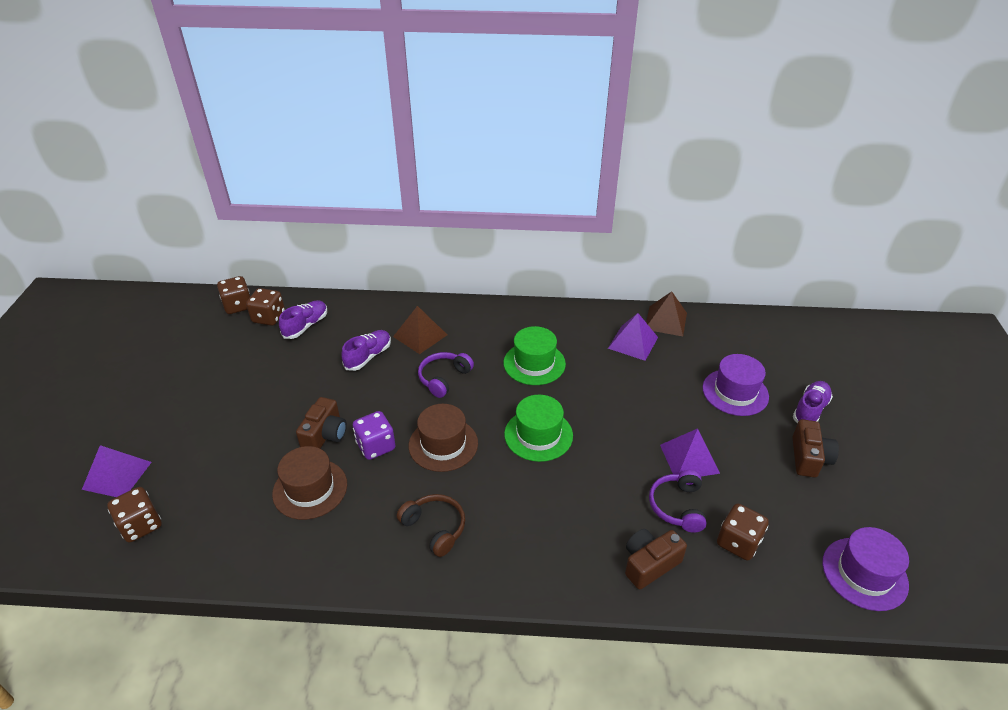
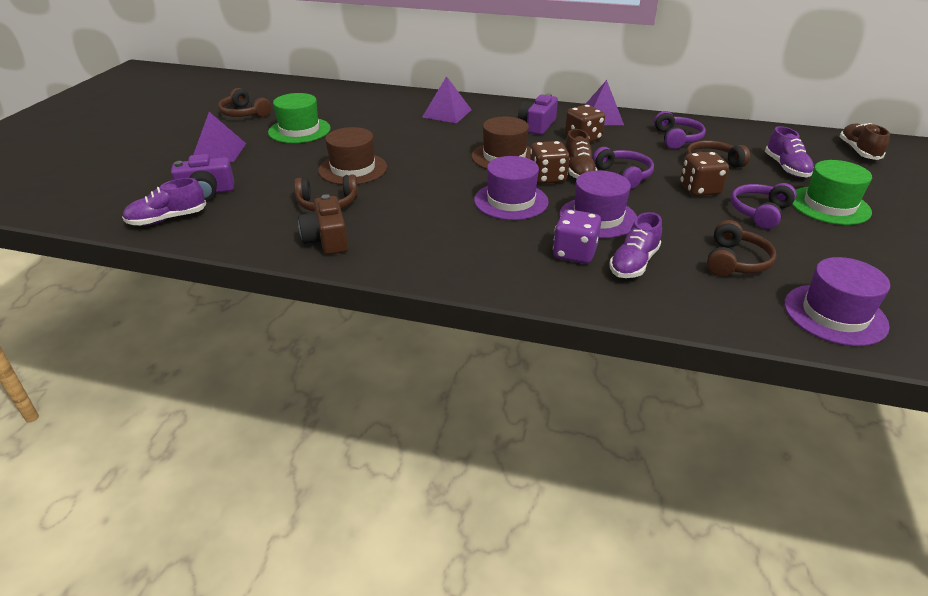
brown camera: [296,397,347,449] [625,529,687,589] [792,419,839,477] = 3 -> [298,194,348,255] = 1
brown dice: [107,487,162,542] [217,276,250,314] [246,288,285,326] [717,503,769,560] = 4 -> [530,141,569,184] [565,105,605,143] [680,152,729,196] = 3
brown headphones: [397,494,465,557] = 1 -> [218,88,271,117] [294,174,358,211] [686,140,750,168] [707,220,777,276] = 4
brown pyramid: [393,306,447,354] [646,291,687,336] = 2 -> none = 0
brown shoe: none = 0 -> [565,129,598,179] [839,123,890,160] = 2
purple camera: none = 0 -> [171,154,234,201] [518,93,558,135] = 2
purple hat: [702,354,769,416] [822,527,909,611] = 2 -> [474,156,549,220] [559,171,637,238] [784,257,890,346] = 3
purple headphones: [418,352,474,398] [649,470,707,533] = 2 -> [592,147,654,189] [654,111,706,149] [731,183,797,229] = 3

